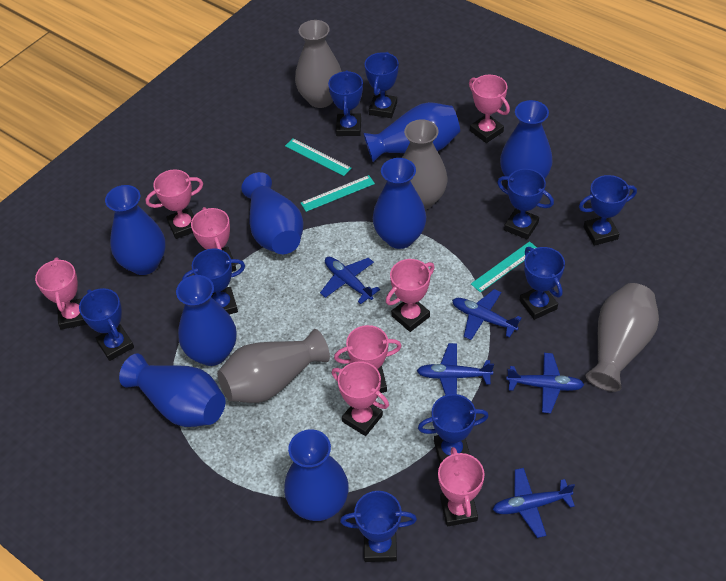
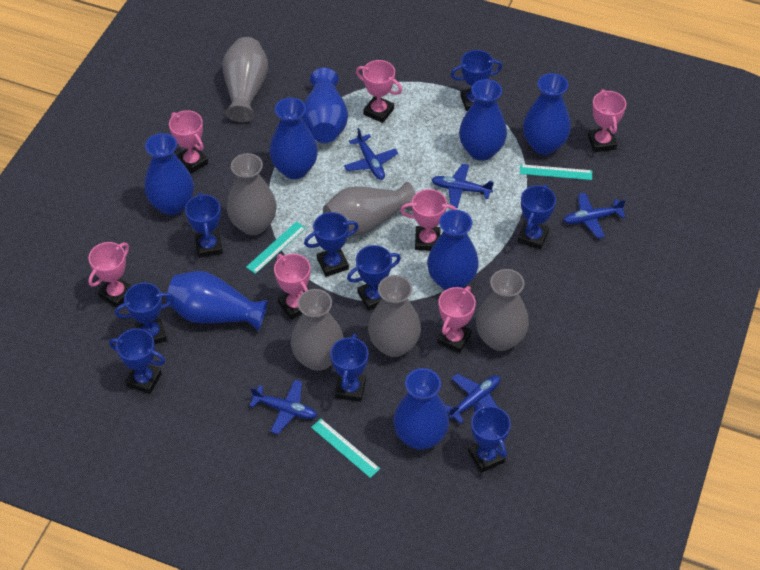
grey vase: [217,329,330,403] [295,20,342,108] [402,119,447,210] [586,283,659,392] = 4 -> [222,37,268,122] [227,153,277,235] [291,289,344,371] [323,182,416,237] [368,275,421,357] [476,269,529,351] = 6
pink trophy: [35,257,87,329] [146,169,203,239] [191,207,236,272] [332,361,389,436] [334,325,402,393] [386,259,435,332] [438,447,485,527] [469,75,510,143] = 8 -> [88,242,132,307] [169,110,208,174] [274,254,310,320] [356,60,402,123] [400,189,457,251] [437,286,476,353] [588,89,626,152] = 7

